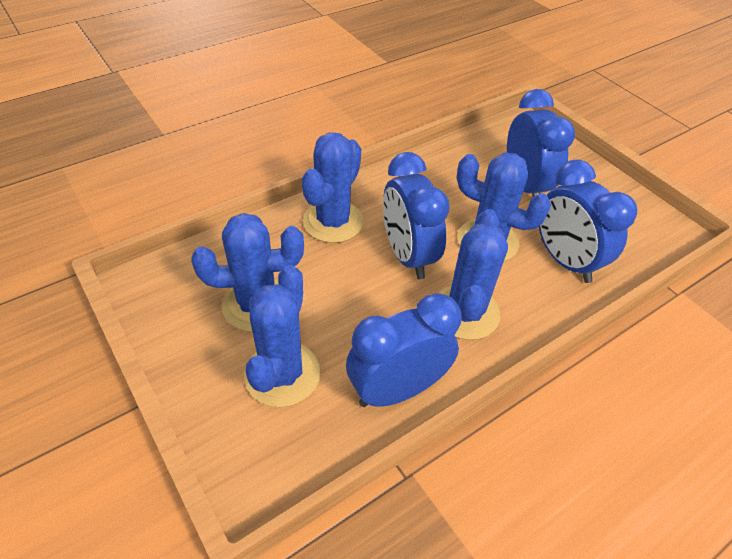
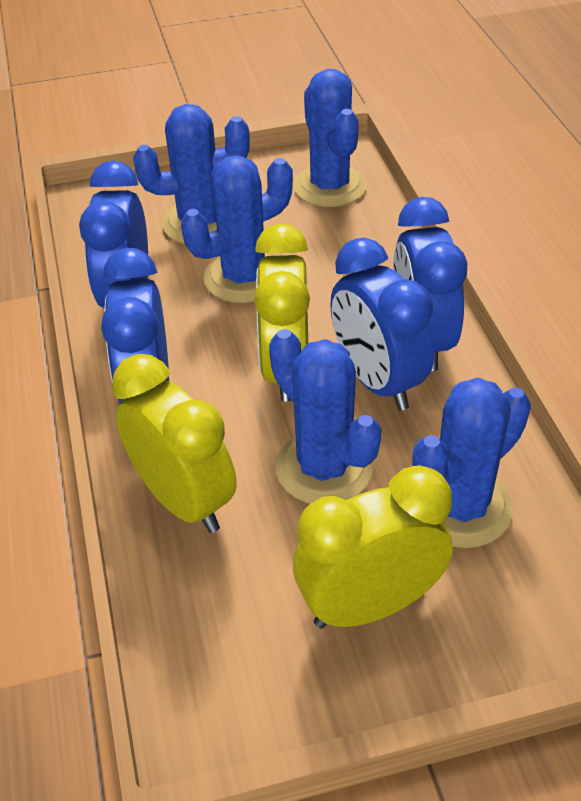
yellow clock: none = 0 -> [112,354,237,533] [254,224,310,401] [293,465,453,629] = 3

